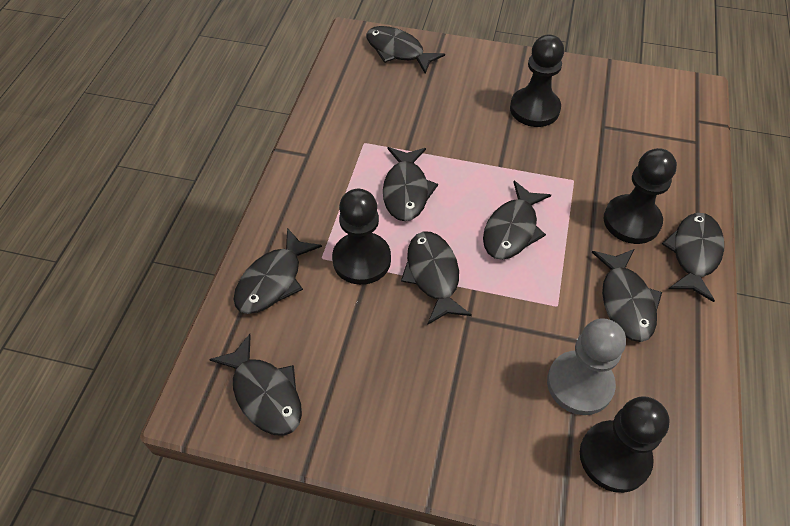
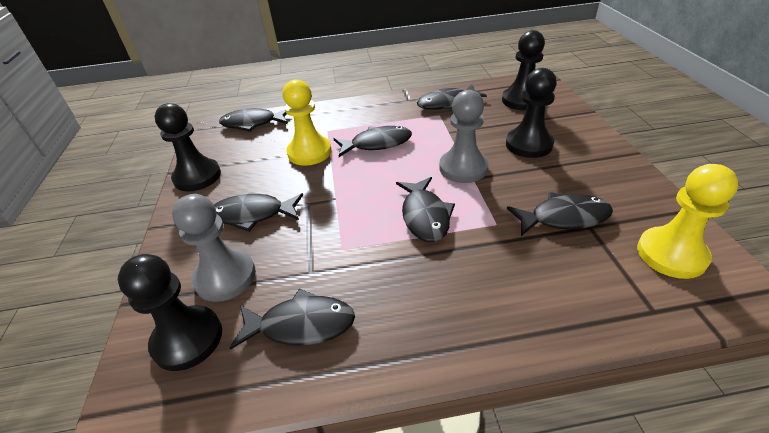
black fish: [209,334,302,436] [234,228,322,314] [366,26,445,74] [383,147,438,221] [401,232,472,324] [483,181,551,260] [592,249,662,342] [662,213,724,302] = 8 -> [214,193,303,232] [219,108,288,132] [230,289,355,350] [333,126,412,157] [396,177,455,242] [417,84,487,110] [507,192,613,236] = 7
grey pawn: [547,318,626,415] = 1 -> [172,194,256,302] [440,90,488,183] = 2
yellow pawn: none = 0 -> [283,79,332,166] [637,164,739,279] = 2

